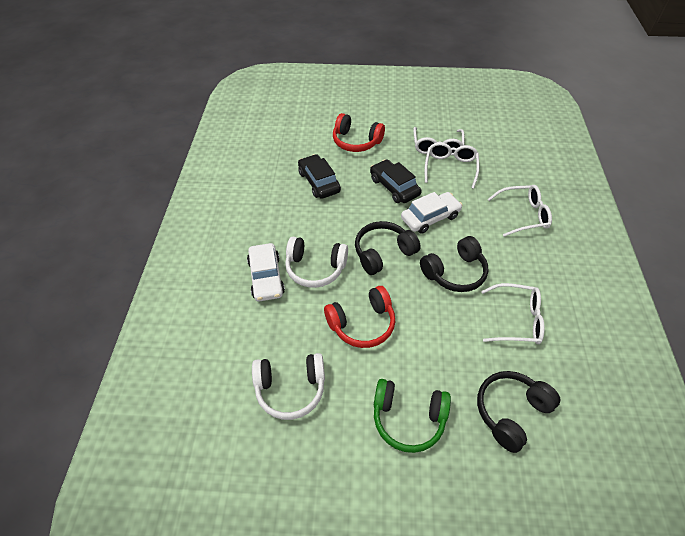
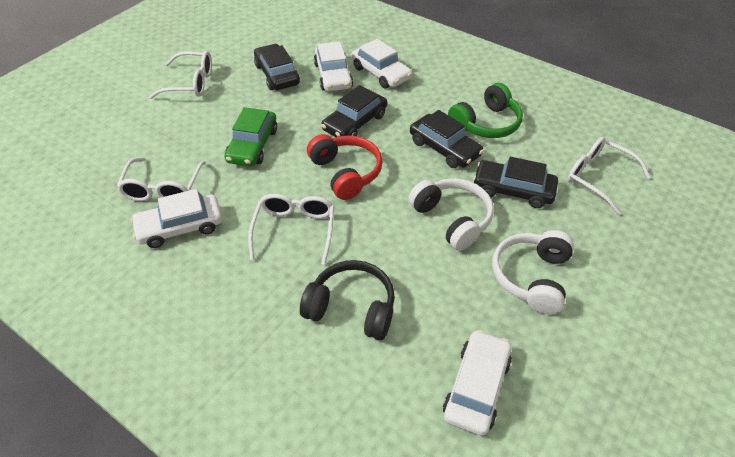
black car: [298,154,341,199] [370,159,422,203] = 2 -> [254,44,300,90] [321,85,387,137] [410,110,484,168] [473,157,558,208] = 4
black headphones: [355,221,421,275] [420,236,488,292] [477,371,560,453] = 3 -> [300,260,395,340] = 1
green car: none = 0 -> [224,107,277,166] = 1
red headphones: [324,286,395,348] [333,113,385,152] = 2 -> [307,134,383,200] = 1
white car: [247,243,285,302] [401,192,462,234] = 2 -> [131,189,222,248] [314,41,353,91] [352,39,412,89] [443,330,512,436] = 4

